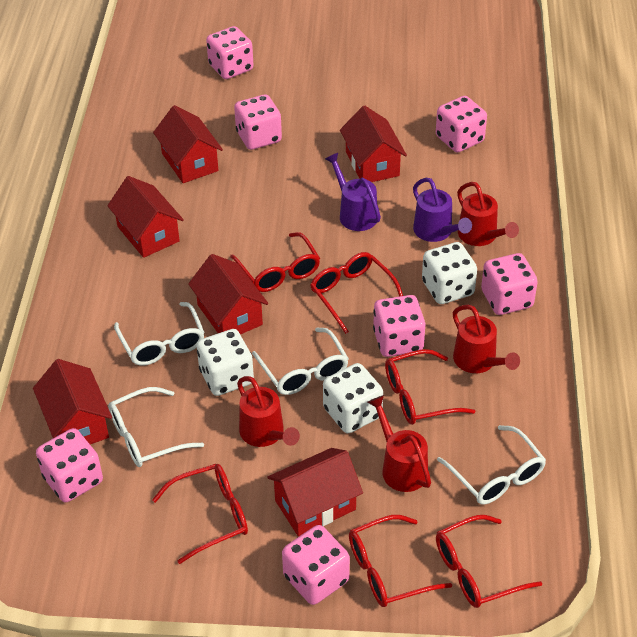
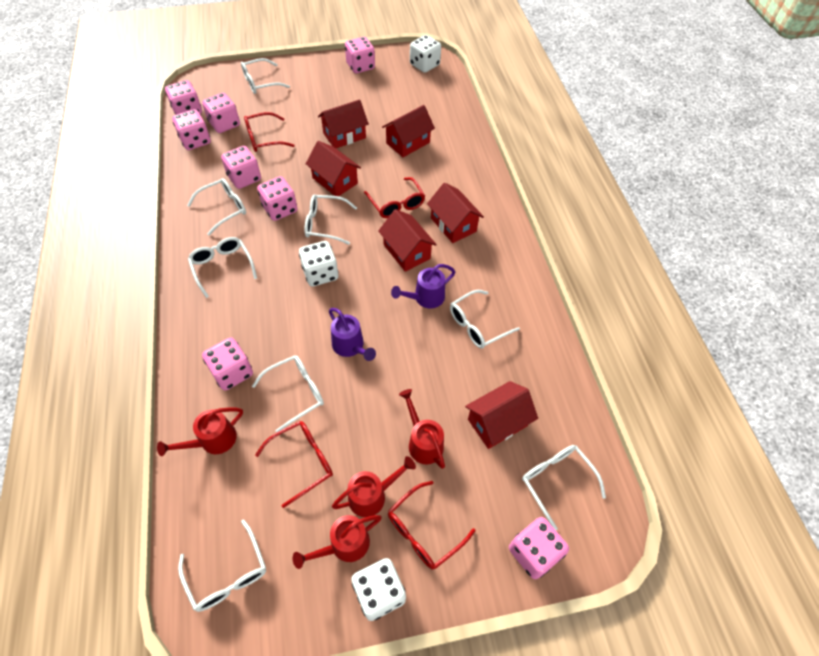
pink dice: [36,428,103,502] [206,26,253,79] [234,94,282,150] [282,525,350,605] [373,295,426,357] [436,96,487,152] [481,253,538,315] = 7 -> [165,80,202,115] [172,109,211,150] [202,93,240,133] [202,337,253,391] [221,146,261,189] [257,176,298,221] [345,37,375,74] [509,517,569,579] = 8
red glasses: [152,464,248,564] [230,232,320,292] [310,252,403,334] [349,515,452,607] [385,349,475,425] [436,515,542,608] = 6 -> [244,112,295,152] [255,421,333,508] [364,177,425,218] [388,481,475,570] = 4
white glasses: [108,387,204,467] [114,302,205,365] [252,328,349,395] [437,425,546,505] = 4 -> [178,520,266,612] [187,178,246,235] [188,237,257,298] [241,58,290,94] [252,355,324,433] [304,195,357,245] [450,290,520,349] [522,445,606,530] = 8

